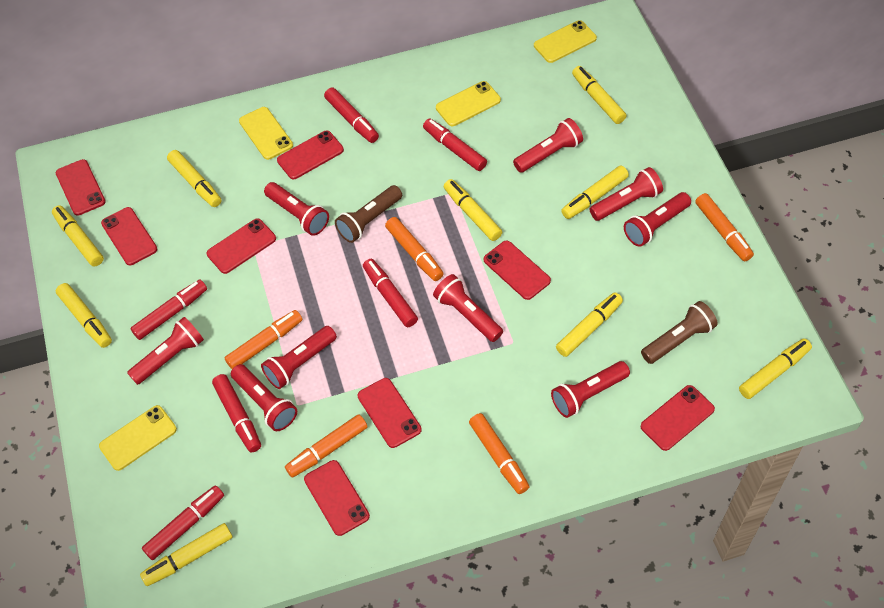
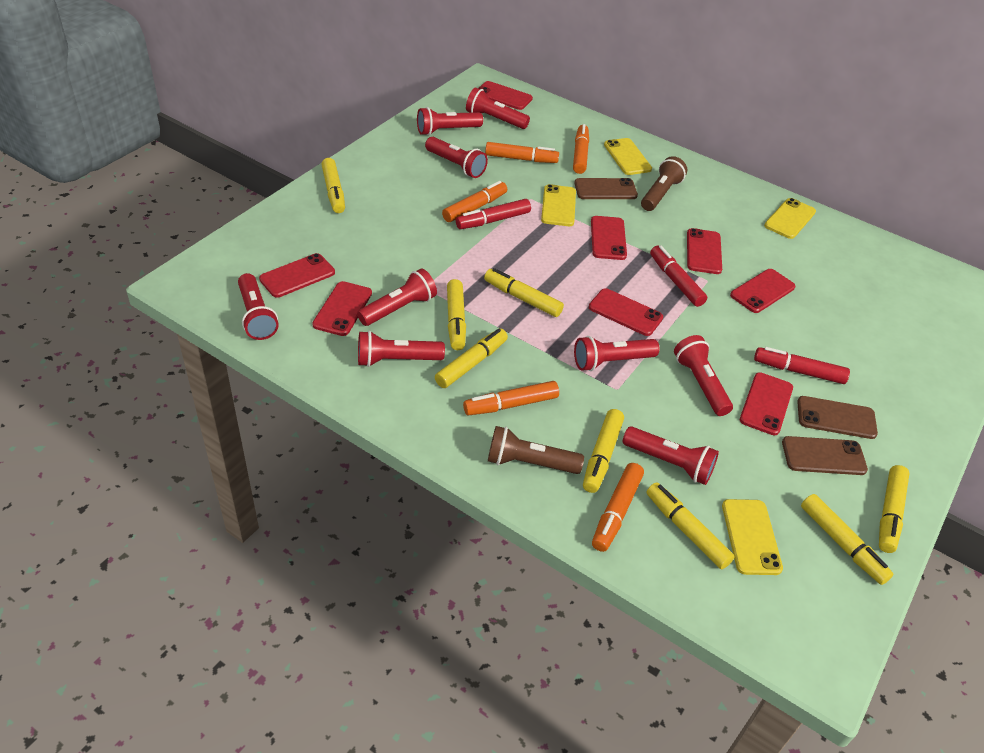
brown phone: none = 0 -> [574,178,638,199] [782,436,868,475] [797,396,878,439] = 3
red marker: [130,280,207,340] [142,485,224,560] [212,374,261,453] [324,88,379,143] [363,259,418,327] [423,119,487,171] = 6 -> [456,199,531,229] [650,245,707,307] [754,347,850,384] = 3
yellow marker: [52,205,104,267] [56,283,112,348] [140,523,232,586] [167,150,221,207] [444,179,502,241] [556,292,623,357] [561,166,629,219] [572,66,626,124] [739,338,812,399] = 9 -> [321,158,345,213] [435,329,508,388] [447,279,466,350] [484,268,564,317] [583,409,624,493] [646,482,735,569] [801,494,893,585] [879,465,909,553] = 8

